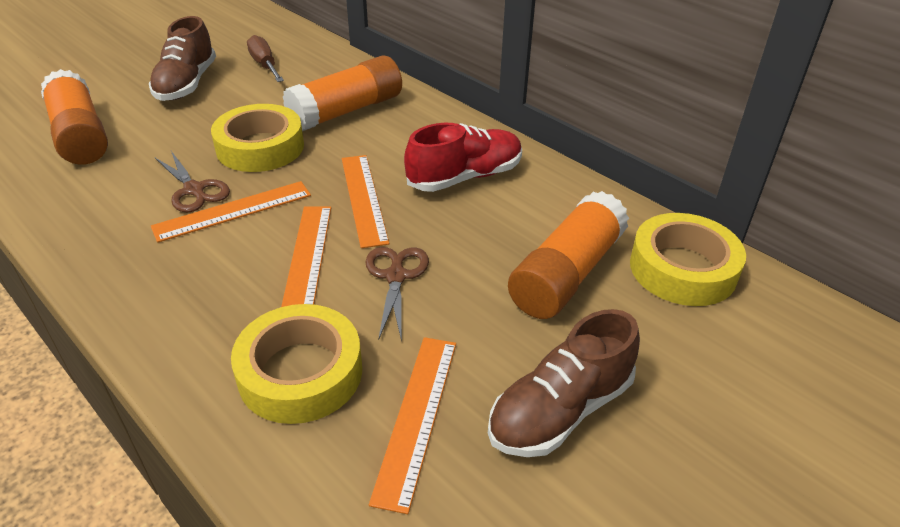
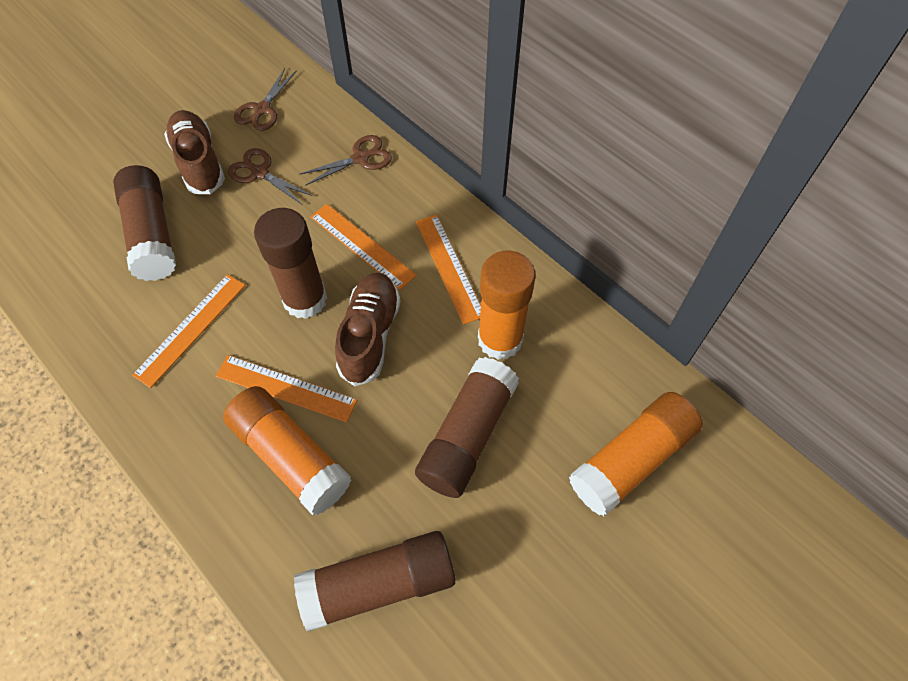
brown glue stick: none = 0 -> [113,165,176,281] [254,208,327,319] [294,531,455,632] [415,357,519,498] = 4
brown scissors: [155,151,230,213] [365,247,429,342] = 2 -> [228,148,313,204] [234,68,297,131] [299,135,392,186] = 3
brown screwdriver: [247,35,284,82] = 1 -> none = 0
red shoe: [404,123,522,192] = 1 -> none = 0
yellow tape: [211,104,304,172] [231,304,362,424] [630,213,746,306] = 3 -> none = 0

